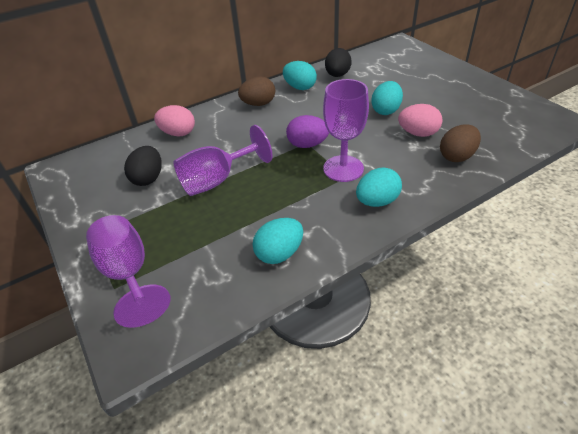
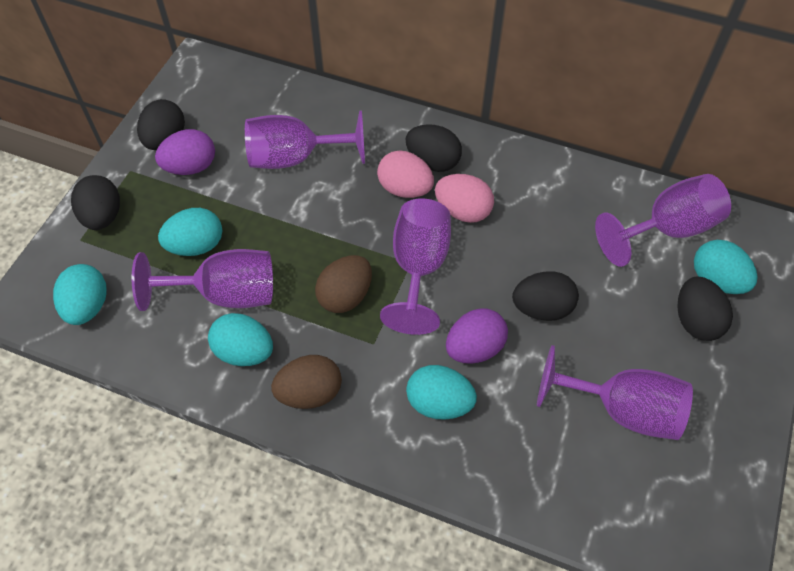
black egg: [124,146,162,186] [325,48,352,77] = 2 -> [71,175,120,230] [137,99,185,150] [406,124,462,172] [512,271,579,321] [677,277,733,341] = 5
purple egg: [286,115,329,148] = 1 -> [155,129,215,175] [446,308,508,363] = 2
purple goblet: [86,215,171,328] [173,125,272,196] [323,79,369,182] = 3 -> [132,249,273,311] [245,111,365,169] [380,198,451,335] [537,345,693,440] [595,174,731,267] = 5
turquoise egg: [253,218,303,264] [283,61,317,90] [356,167,402,207] [371,81,403,115] = 4 -> [53,264,107,325] [158,208,222,256] [208,313,273,366] [406,365,477,420] [694,240,758,294] = 5

